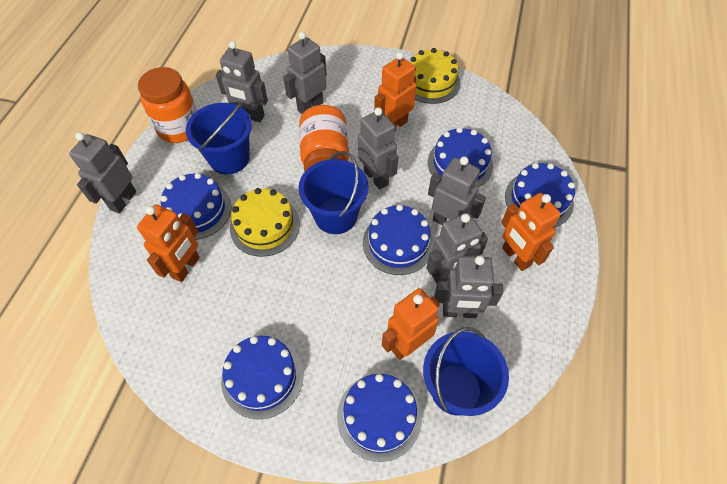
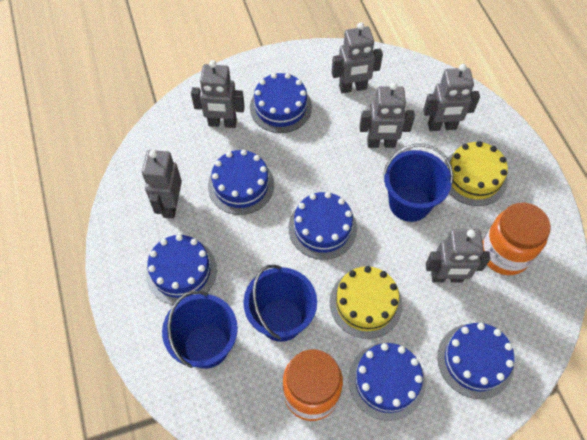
grey robot: [69,132,136,214] [216,41,268,122] [283,32,327,114] [358,107,398,190] [427,213,488,283] [428,156,486,225] [434,256,504,318] = 7 -> [142,150,182,218] [191,60,245,128] [332,22,383,94] [359,82,415,148] [423,64,480,131] [426,229,491,283] = 6
orange robot: [137,204,200,282] [374,52,417,131] [382,288,440,360] [501,193,561,271] = 4 -> none = 0

